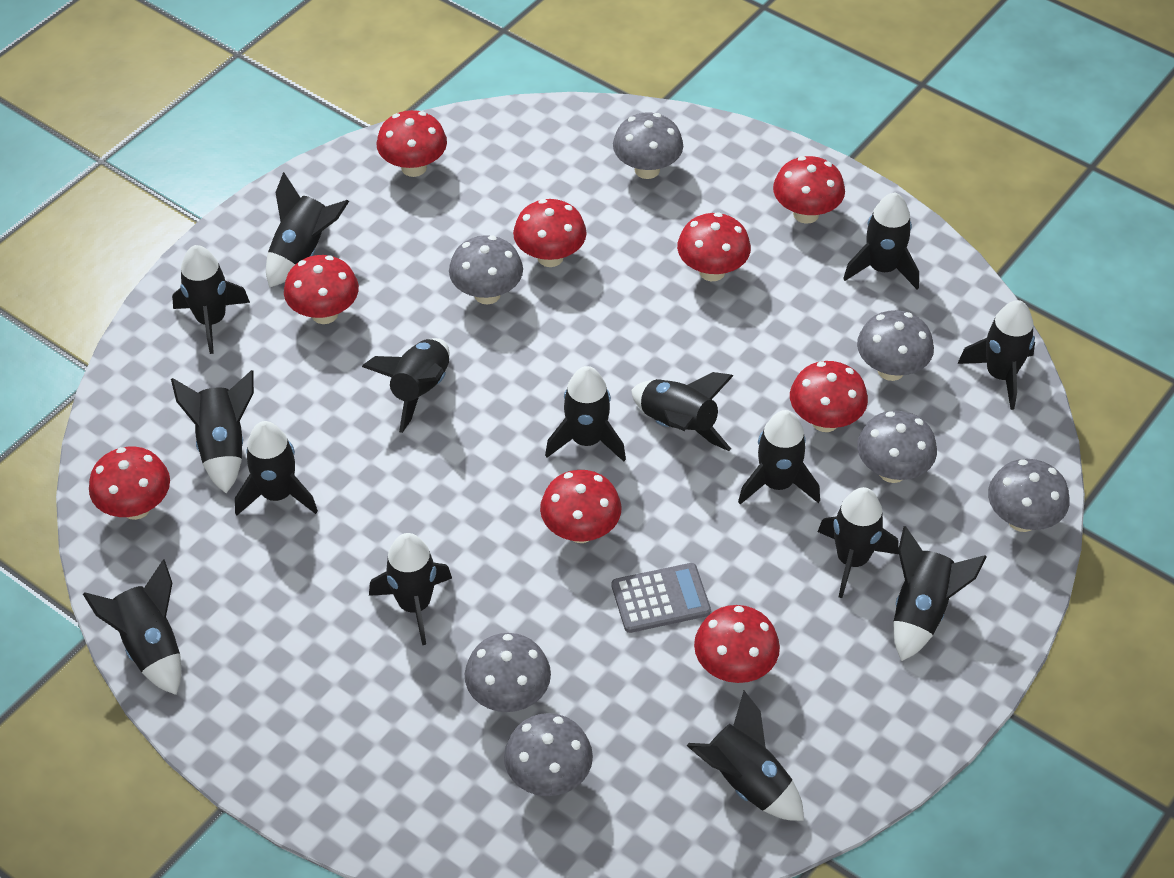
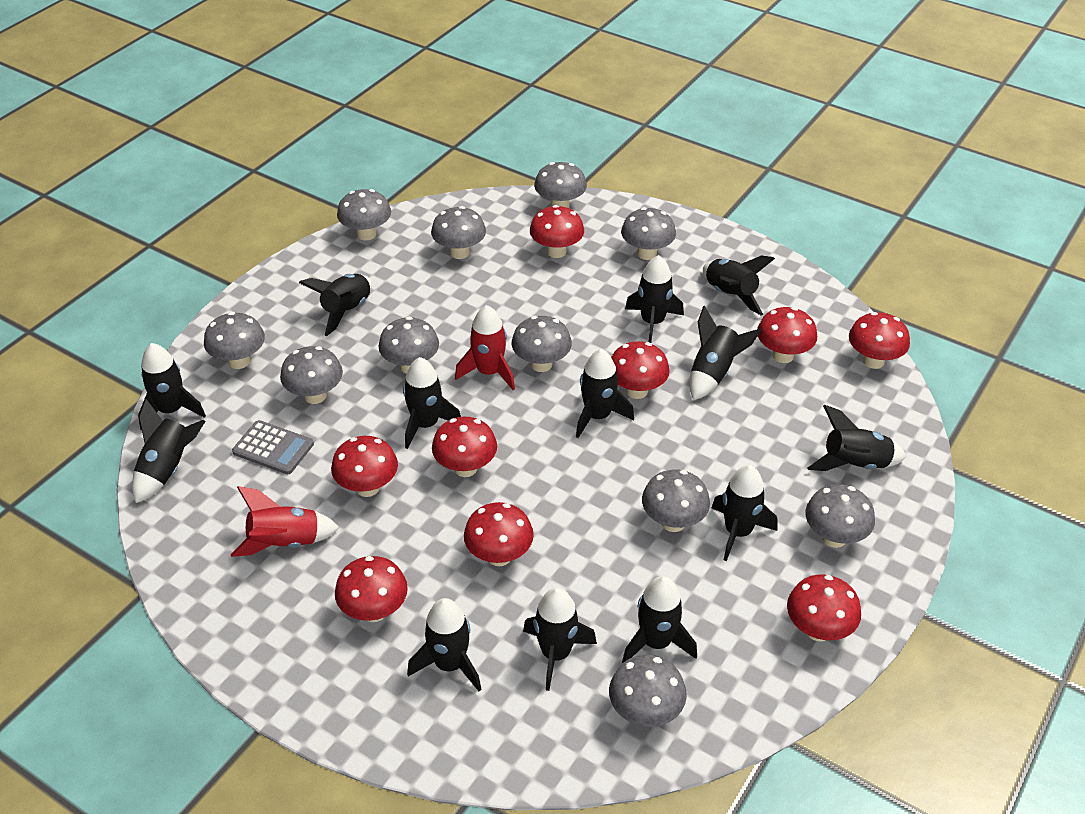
black rocket: [83,559,181,695] [171,370,254,493] [172,245,250,354] [235,421,318,515] [266,172,349,288] [362,338,449,433] [369,533,452,645] [545,366,626,462] [631,372,733,451] [686,691,804,821] [738,410,820,504] [818,487,899,598] [843,192,919,289] [893,526,987,661] [958,300,1035,410] = 15 -> [132,399,205,503] [138,343,206,430] [299,274,372,336] [403,357,461,449] [407,598,481,691] [523,587,597,691] [576,349,634,438] [622,576,697,663] [625,255,684,343] [690,306,761,400] [703,255,775,316] [712,465,777,561] [808,405,906,471] = 13
grey mushroom: [449,235,523,305] [465,633,551,712] [504,713,593,796] [613,112,683,179] [857,310,934,381] [857,411,937,483] [988,459,1070,532] = 7 -> [204,312,265,369] [280,346,343,404] [337,189,391,240] [378,317,439,374] [431,206,486,259] [512,316,572,372] [534,162,587,208] [609,655,687,727] [621,207,676,260] [642,469,710,532] [805,484,875,548] = 11
red rocket: none = 0 -> [231,486,339,557] [455,305,515,390] = 2

